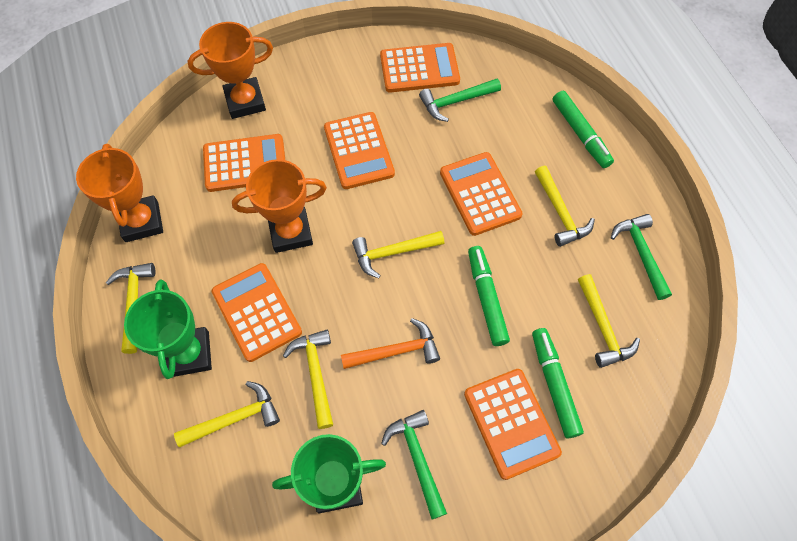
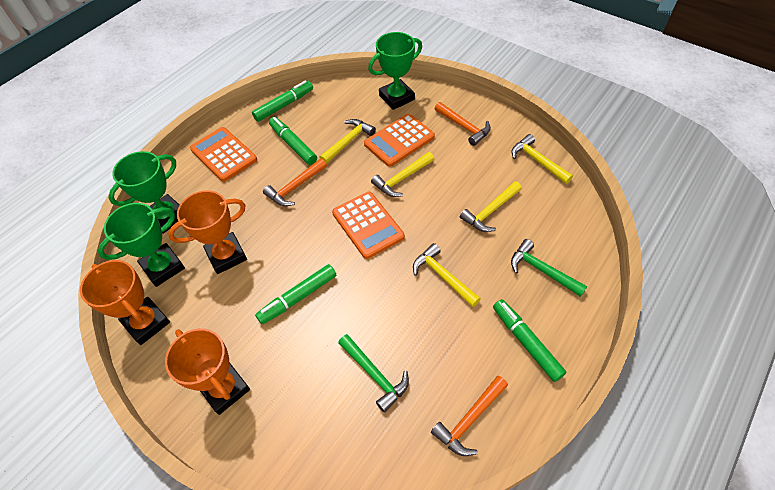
green hammer: [381,410,447,519] [419,79,501,122] [611,214,672,300] = 3 -> [338,334,409,412] [511,239,587,297] = 2
green marker: [468,246,510,346] [532,328,584,439] [553,91,614,168] = 3 -> [252,80,313,122] [255,264,336,324] [269,117,317,165] [493,299,566,382] = 4
green trophy: [124,279,212,379] [272,434,386,513] = 2 -> [98,203,185,287] [108,151,179,234] [368,32,422,110] = 3
orange calculator: [203,134,285,192] [211,263,302,362] [324,112,395,189] [380,43,460,93] [440,152,523,236] [464,369,562,480] = 6 -> [190,127,257,182] [332,192,405,259] [364,114,435,167] = 3
orange hammer: [341,318,440,369] = 1 -> [263,158,327,206] [431,376,508,456] [434,102,491,146] = 3
yellow hammer: [106,263,155,354] [174,381,280,448] [283,330,333,429] [352,231,444,278] [535,166,595,247] [578,274,640,368] = 6 -> [319,119,376,164] [371,152,434,197] [413,243,481,307] [460,181,522,232] [512,134,573,184] = 5

